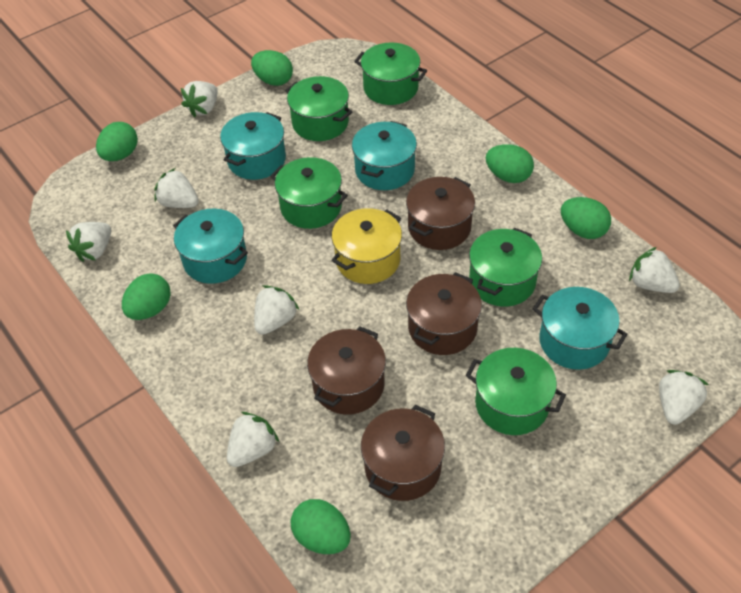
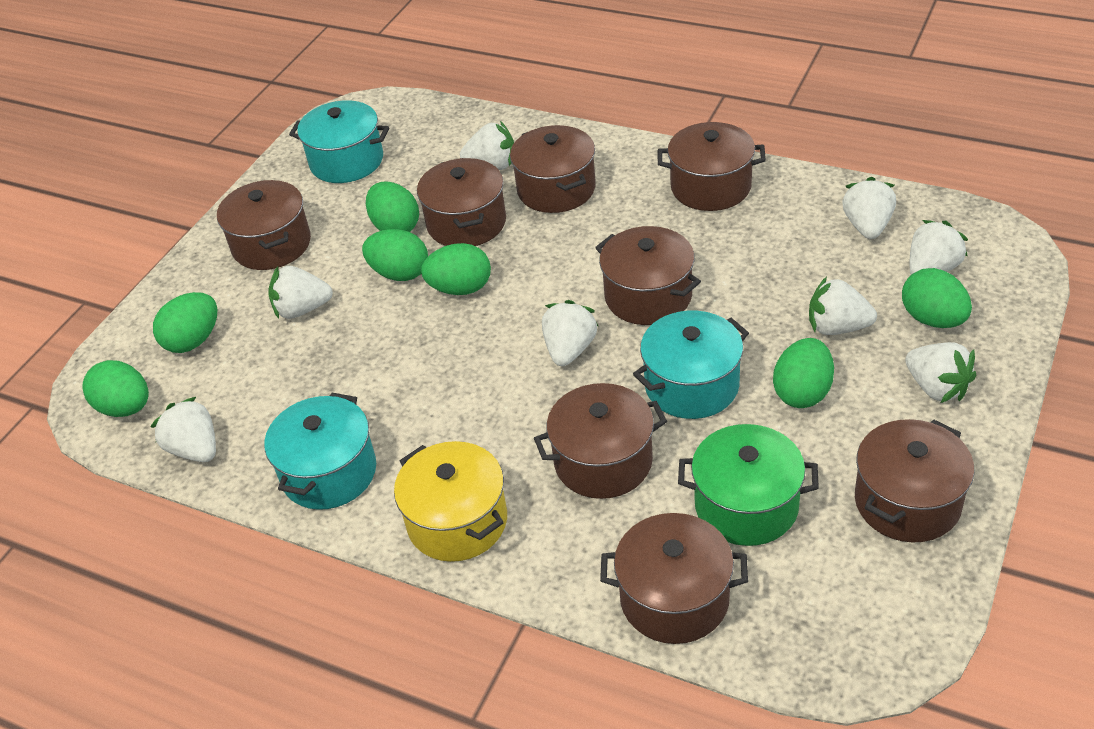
brown pot: [307,326,386,415] [361,405,445,501] [406,177,475,250] [406,272,482,355] = 4 -> [217,180,311,270] [417,158,506,246] [510,125,596,213] [534,383,667,499] [595,226,701,325] [600,513,748,644] [658,122,766,211] [855,419,974,542] = 8
green egg: [96,122,138,161] [122,273,171,320] [251,50,293,86] [291,499,351,554] [486,144,534,183] [561,197,611,239] = 6 -> [82,360,149,417] [153,292,217,353] [362,229,428,281] [366,182,419,232] [421,243,491,295] [773,338,834,408] [902,268,972,328] = 7
green pot: [271,157,348,229] [285,76,352,141] [354,42,427,105] [466,348,566,435] [469,228,542,307] = 5 -> [678,424,819,546] = 1
turquoise pot: [173,209,248,284] [220,112,286,180] [352,121,417,190] [533,287,627,370] = 4 -> [264,393,376,510] [289,100,389,183] [633,311,749,419] = 3
white strawberry: [66,222,111,262] [154,168,199,208] [181,81,218,117] [227,412,279,467] [254,285,299,335] [629,247,680,293] [659,370,709,425] = 7 -> [151,397,216,462] [268,266,333,319] [460,121,514,170] [542,300,598,366] [809,277,877,335] [842,177,896,239] [906,342,976,403] [910,220,968,275] = 8

